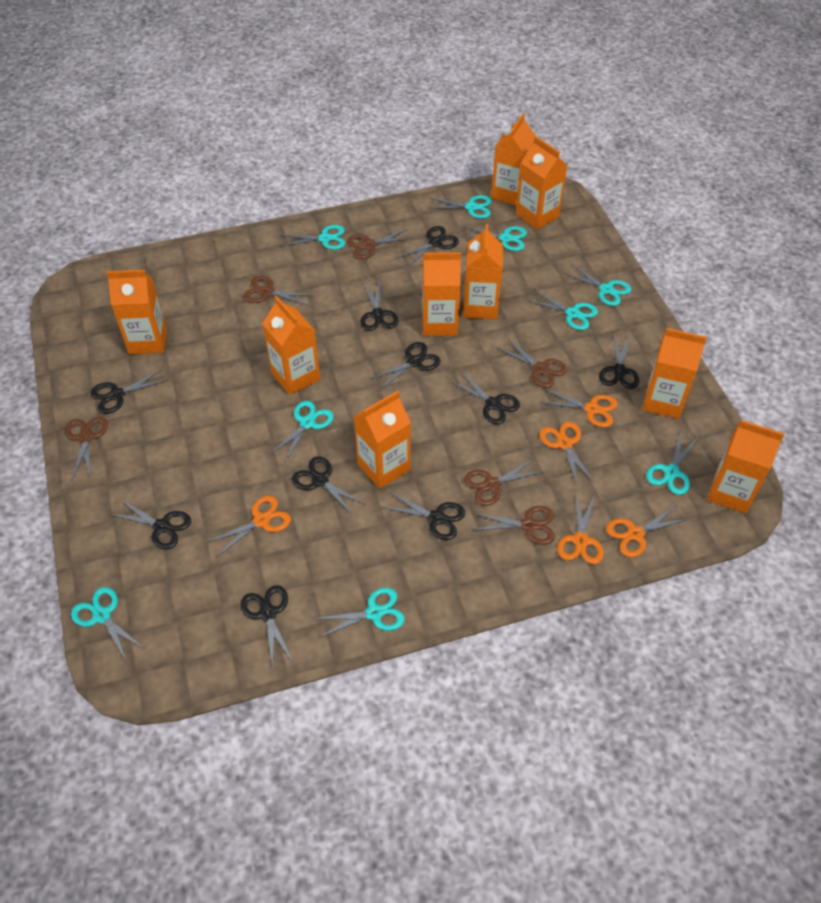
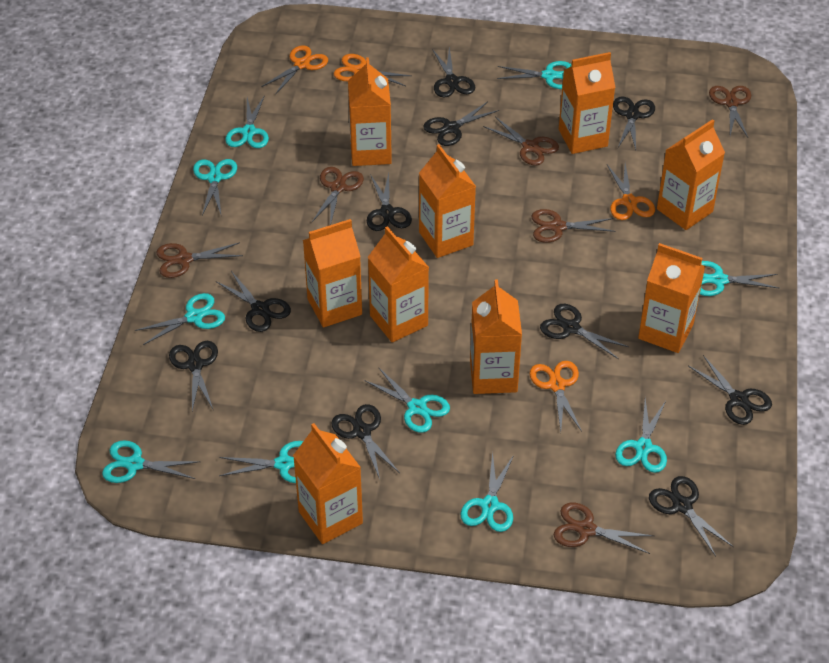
orange scissors: [209,496,291,556] [540,389,618,427] [540,422,595,486] [558,495,604,564] [606,506,688,557] = 5 -> [262,45,328,95] [333,54,411,86] [530,361,582,432] [607,163,655,220] = 4
turquoise scissors: [71,587,143,660] [270,401,334,463] [281,225,345,250] [315,588,405,637] [428,195,492,219] [461,226,527,251] [527,290,598,330] [563,264,631,306] [646,433,698,495] = 9 -> [102,440,200,483] [135,293,225,345] [193,159,237,215] [219,441,303,483] [225,95,269,148] [364,368,450,433] [460,452,514,532] [497,61,572,89] [615,399,667,473] [700,261,779,296] = 10

